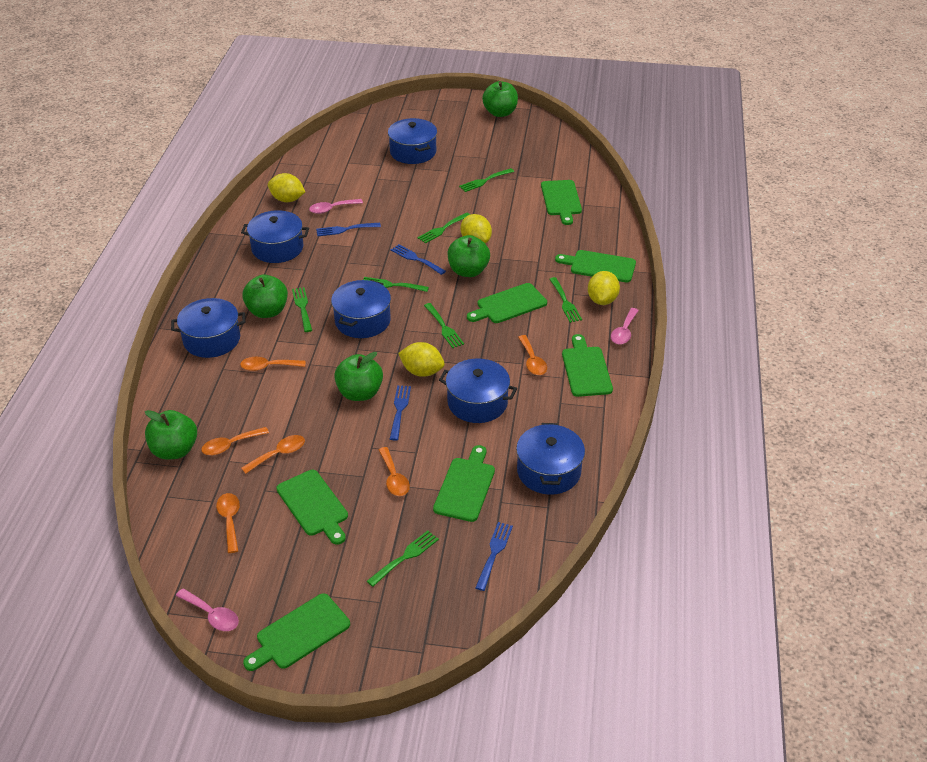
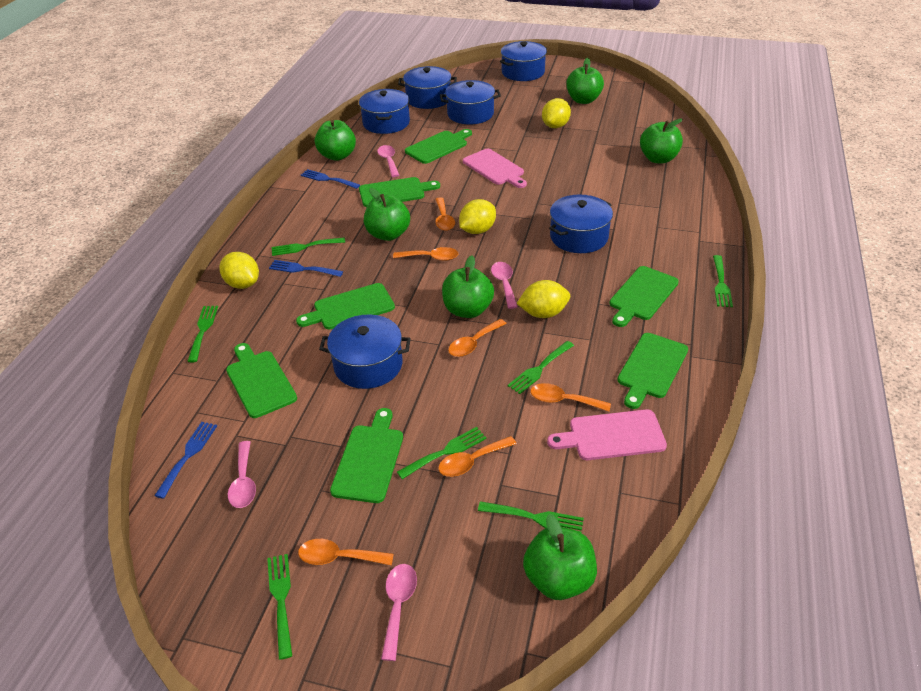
blue fork: [316,223,381,236] [390,385,411,441] [391,244,446,275] [475,522,513,591] = 4 -> [154,422,217,499] [269,260,343,277] [301,169,360,189] = 3
green apple: [145,410,197,460] [242,274,288,318] [334,352,383,401] [448,235,490,277] [482,81,518,117] = 5 -> [315,120,356,161] [364,188,410,241] [442,256,494,318] [523,514,597,600] [566,58,604,104] [640,119,683,163] = 6
pink cutting board: none = 0 -> [463,149,527,188] [547,409,667,460] = 2
pink spoon: [176,588,239,631] [309,199,363,214] [611,308,639,345] = 3 -> [228,441,256,508] [377,145,399,177] [381,564,417,661] [491,262,518,309] = 4

